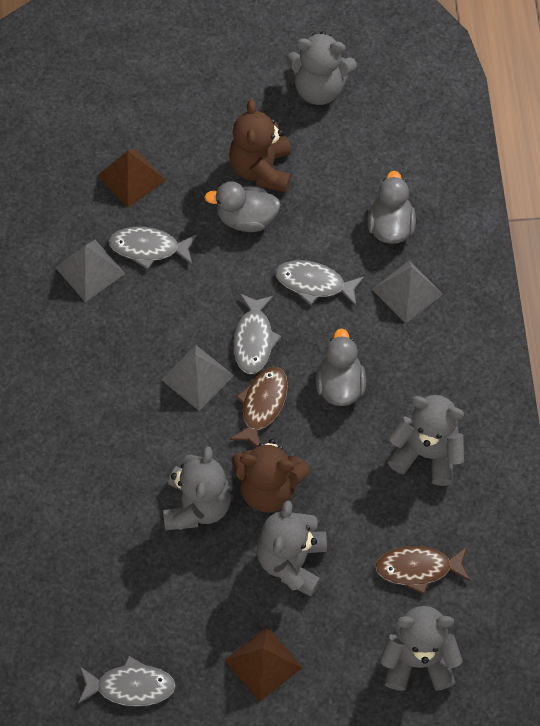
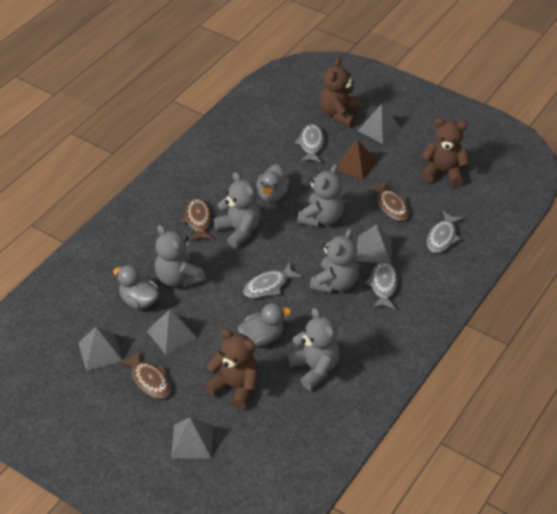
brown fish: [230,367,288,447] [375,546,470,594] = 2 -> [119,350,170,398] [181,198,214,242] [367,180,409,221] = 3
brown pyramid: [97,148,166,208] [225,626,302,703] = 2 -> [338,139,377,180] = 1
brown teddy bear: [229,99,291,193] [232,439,310,512] = 2 -> [205,329,258,410] [320,58,359,127] [421,118,469,186] = 3
grey pyramid: [55,240,125,302] [161,345,234,411] [372,261,443,324] = 3 -> [78,327,123,371] [147,310,197,355] [171,417,213,459] [356,224,392,264] [358,104,401,144] = 5

